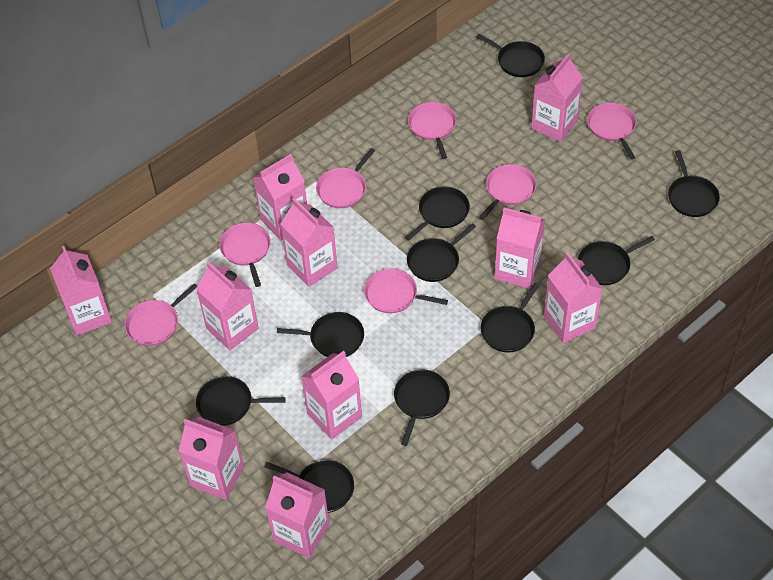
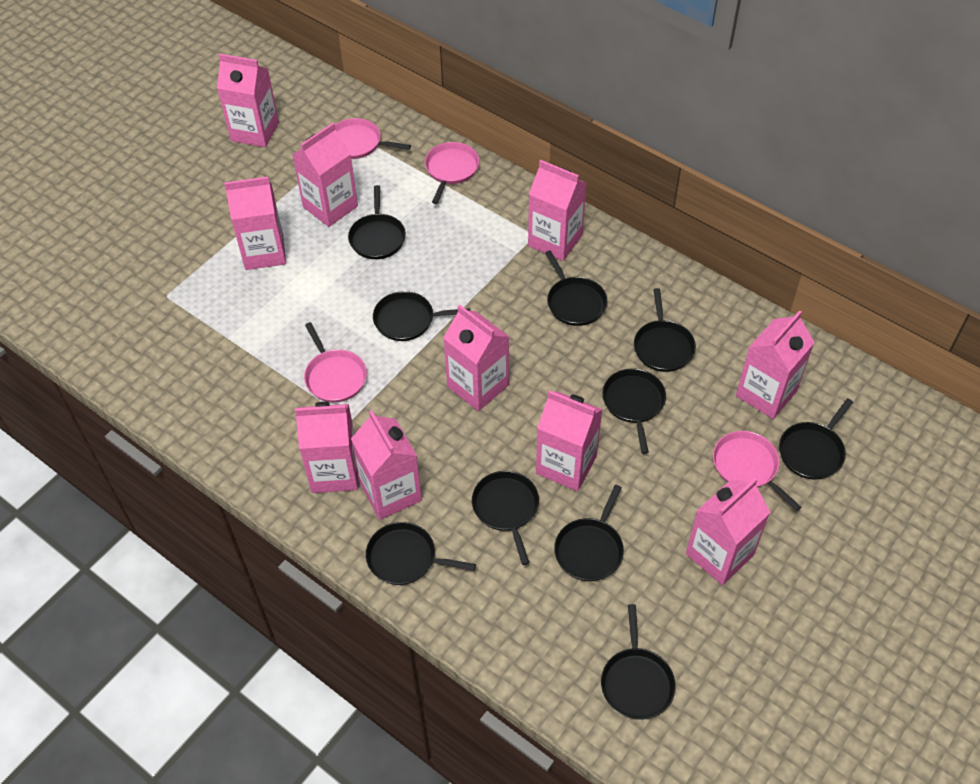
pink pan: [125,283,197,346] [219,223,271,287] [316,148,375,208] [364,268,448,313] [408,102,456,159] [479,164,537,220] [587,103,636,159] = 7 -> [304,322,367,402] [335,118,411,159] [425,142,479,204] [713,431,801,511] = 4

